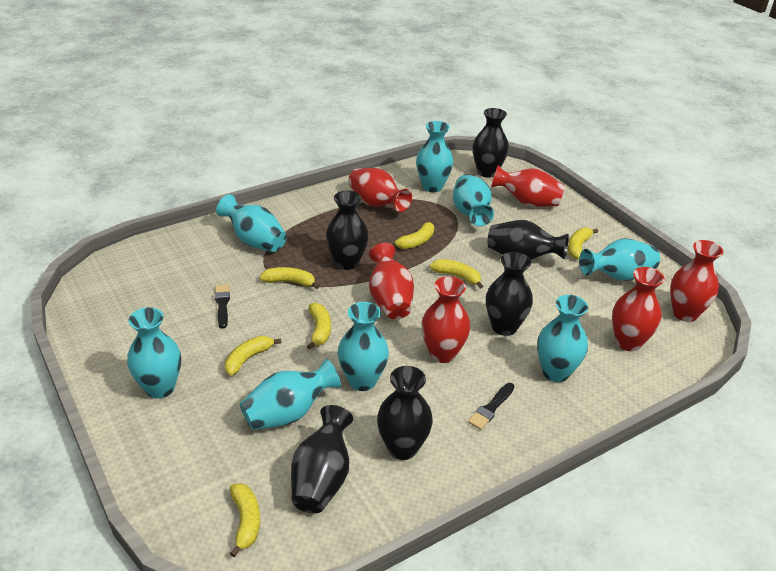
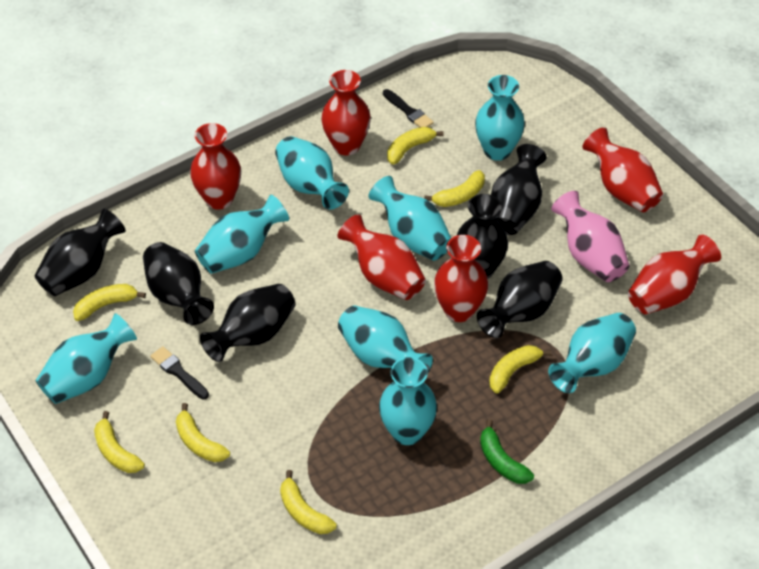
green banana: none = 0 -> [480,419,534,484] = 1
pink vase: none = 0 -> [551,191,630,282] = 1

